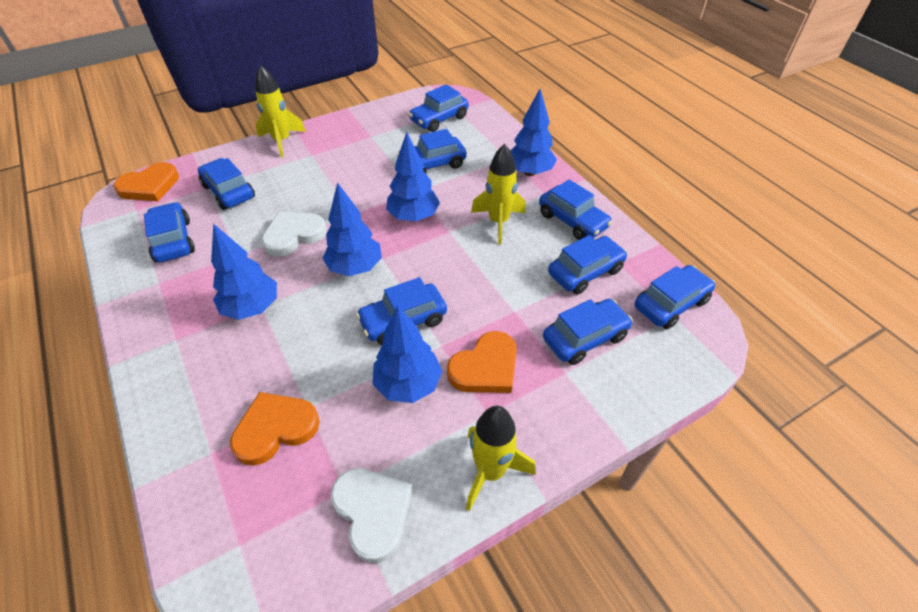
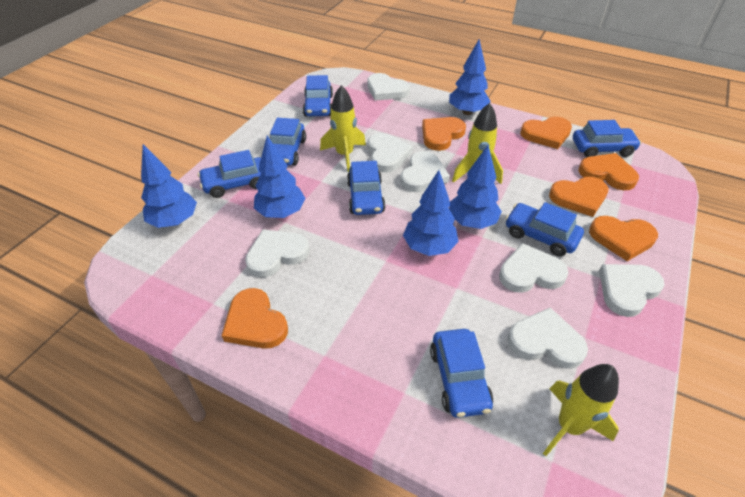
blue car: [144,202,195,262] [198,158,255,210] [356,277,447,345] [397,129,467,173] [408,84,469,132] [539,179,612,240] [543,299,633,365] [548,235,628,294] [635,265,715,329] = 9 -> [198,150,261,198] [270,118,306,166] [303,75,333,117] [347,161,386,215] [430,329,493,418] [505,202,584,256] [573,120,641,157] = 7
orange heart: [114,162,179,201] [230,392,320,466] [447,331,517,393] = 3 -> [222,288,288,349] [422,117,466,151] [520,117,572,149] [549,177,609,217] [578,153,639,190] [589,216,658,261] = 6
white heart: [261,212,327,257] [330,468,413,563] = 2 -> [245,229,310,278] [367,73,410,101] [368,133,413,172] [400,151,450,192] [499,243,568,293] [508,308,588,369] [599,264,665,317] = 7

